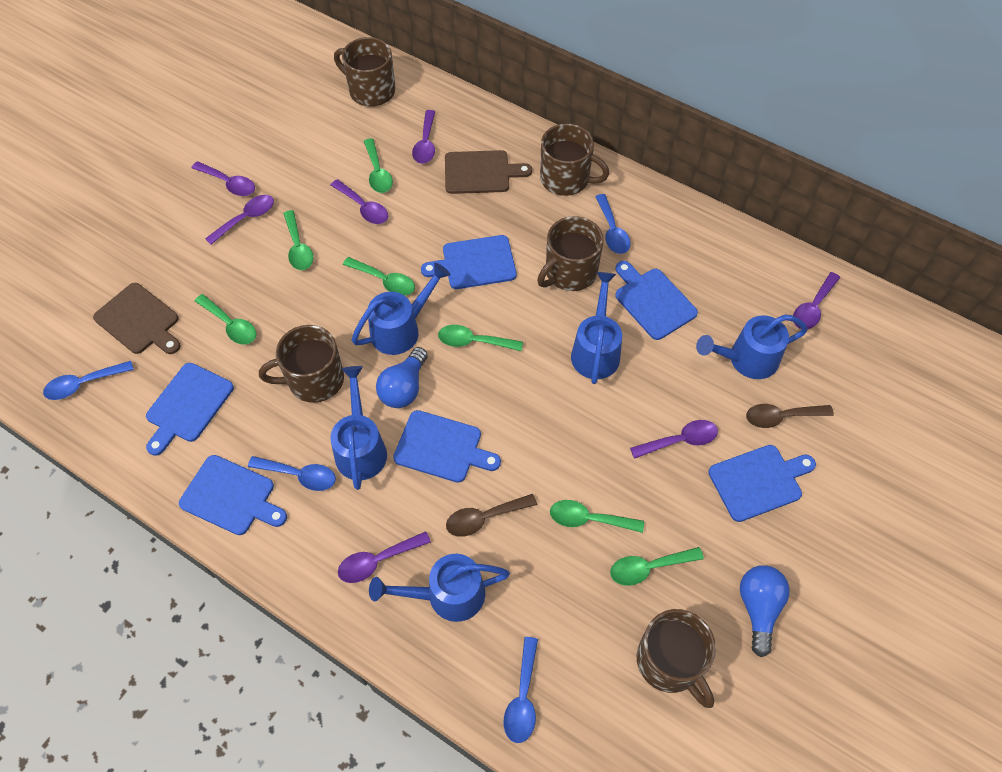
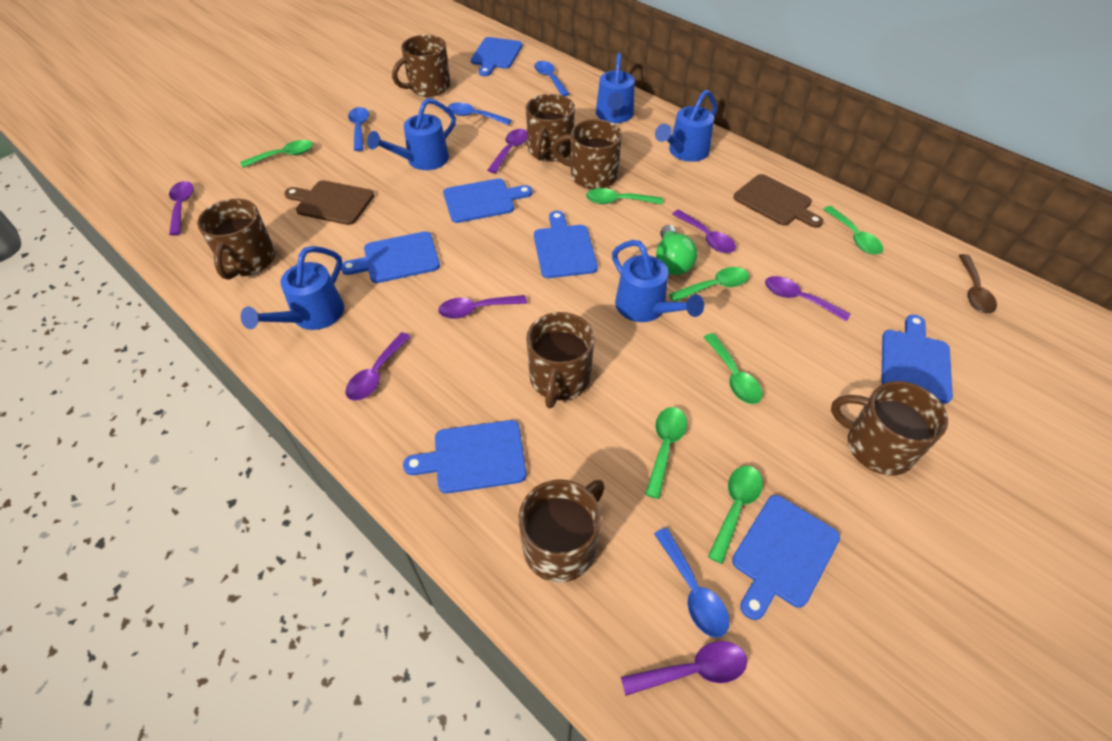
blue cutting board: [146,363,234,456] [179,455,287,535] [393,410,501,483] [421,235,517,289] [615,261,698,340] [708,445,816,522] = 6 -> [341,231,440,283] [403,420,527,493] [443,179,532,223] [471,37,522,76] [534,211,598,278] [732,495,840,620] [881,315,953,404] = 7
blue light bulb: [376,347,428,408] [740,565,790,657] = 2 -> none = 0
brown mug: [259,325,344,403] [334,37,395,107] [537,216,604,291] [540,124,609,196] [637,609,716,708] = 5 -> [197,199,275,280] [392,35,450,97] [519,479,605,583] [526,94,575,162] [526,312,595,409] [552,119,622,189] [831,381,948,476] = 7
brown spoon: [446,494,537,537] [746,404,834,428] = 2 -> [958,254,997,313] = 1
green light bulb: none = 0 -> [656,225,697,275] = 1

